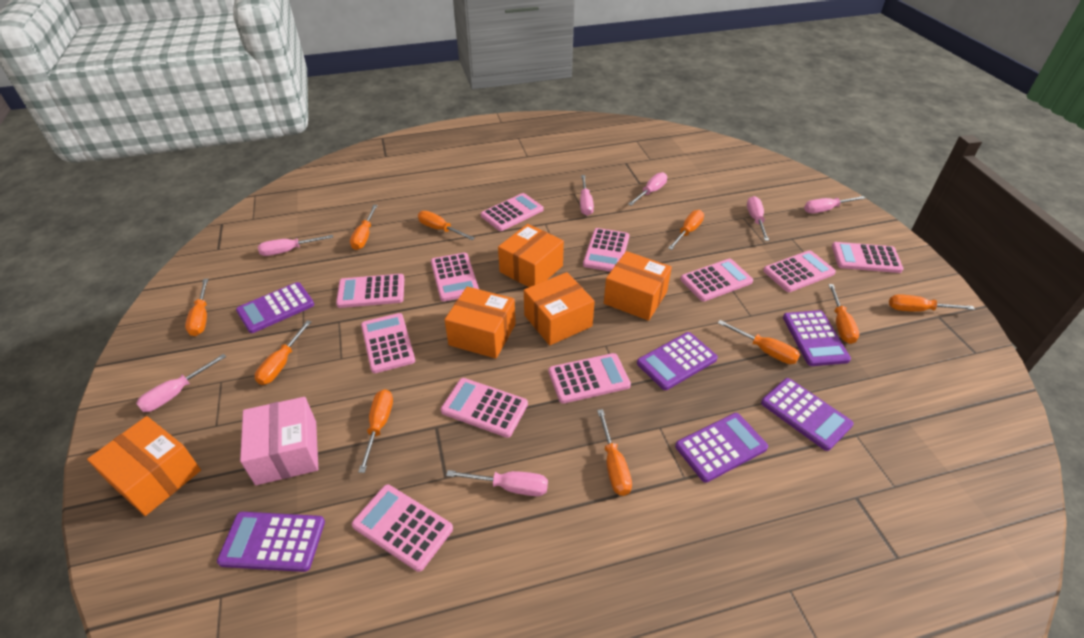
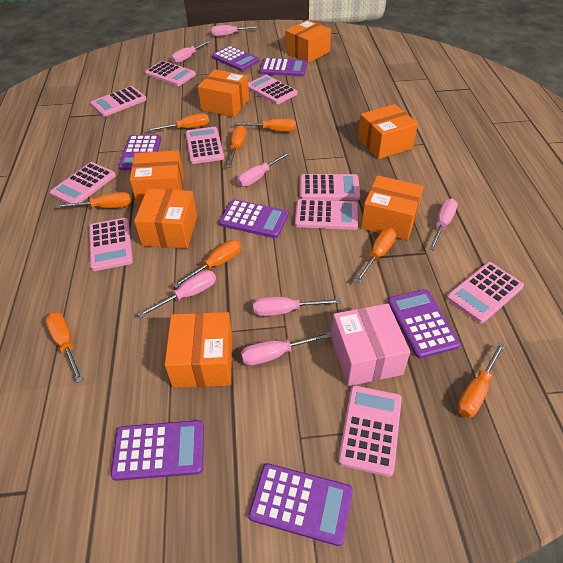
orange box: [87,416,201,516] [445,286,516,359] [498,224,564,287] [524,272,595,345] [604,251,672,321] = 5 -> [130,150,184,205] [134,189,197,249] [165,312,233,388] [198,69,249,117] [285,20,331,63] [358,104,418,159] [361,175,424,240] = 7
orange screwdriver: [185,278,208,336] [255,320,311,385] [350,205,378,250] [358,389,393,473] [418,211,475,240] [597,409,632,496] [668,210,704,250] [718,320,800,364] [828,284,859,344] [889,294,975,312] = 10 -> [45,312,84,382] [56,192,131,208] [147,114,209,131] [173,240,241,288] [227,126,246,168] [234,119,296,132] [355,228,396,283] [457,342,505,418] = 8
pink calculator: [336,274,404,308] [352,484,453,572] [361,313,415,373] [431,253,479,301] [441,378,528,438] [481,193,543,231] [548,353,631,404] [583,228,629,272] [680,259,753,302] [763,250,836,292] [832,242,903,273] = 11 -> [50,162,116,204] [89,218,133,271] [90,86,147,117] [145,61,196,86] [186,127,224,164] [248,75,298,105] [295,199,358,230] [300,174,360,200] [338,385,402,477] [447,262,524,323] = 10
purple calculator: [217,512,325,572] [236,282,314,333] [637,332,718,390] [675,413,768,483] [761,378,854,451] [783,310,851,366] = 6 -> [110,420,204,481] [119,135,161,170] [212,46,260,71] [219,199,288,238] [249,463,353,546] [259,58,307,76] [388,289,460,358] = 7

